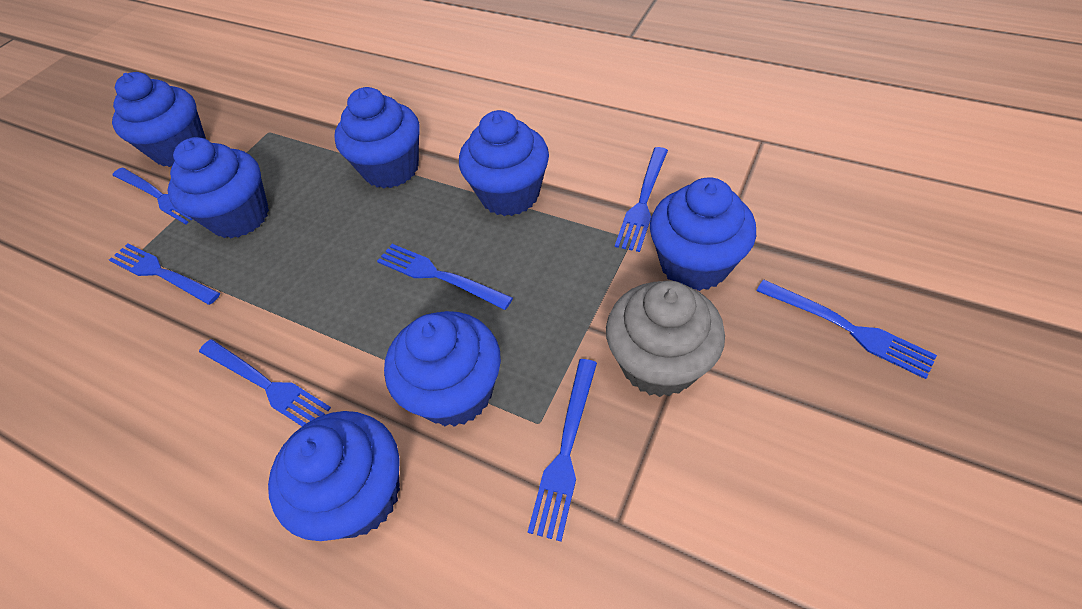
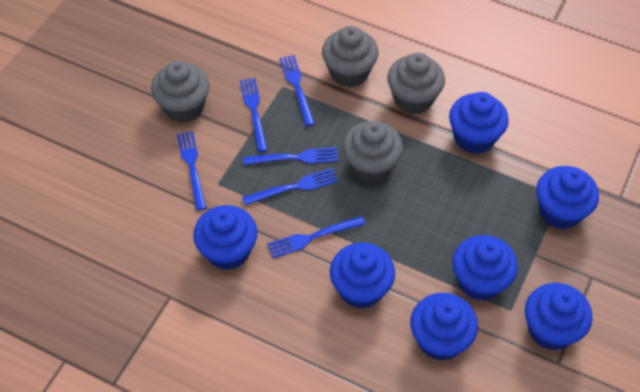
blue fork: [109,244,220,305] [112,168,193,225] [199,339,331,426] [377,244,513,310] [528,359,597,542] [615,147,668,252] [756,279,937,379] = 7 -> [177,131,206,211] [240,78,268,152] [242,168,338,205] [243,147,339,165] [267,216,365,258] [279,55,315,126] = 6
grey cupcake: [606,281,725,397] = 1 -> [151,61,210,123] [322,26,379,87] [342,121,403,183] [387,53,445,114] = 4

